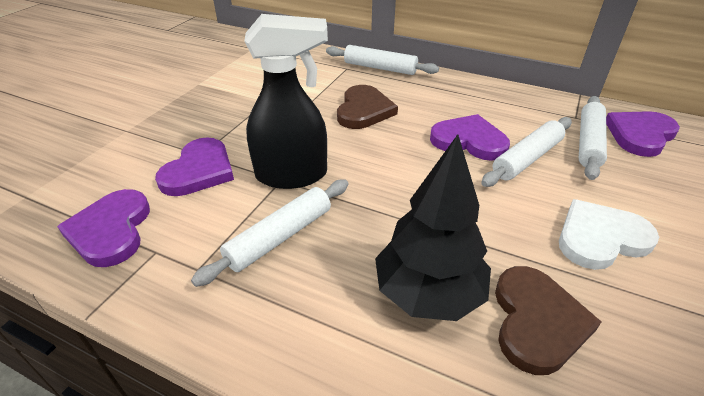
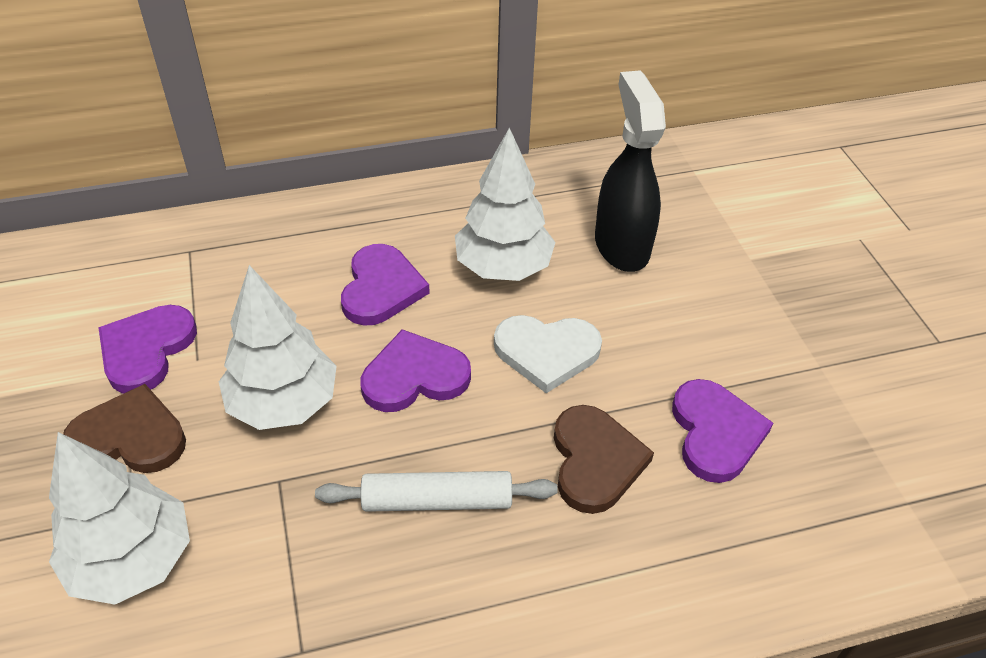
black tree: [375,134,491,321] = 1 -> none = 0
white rolling pin: [191,179,349,287] [326,45,439,75] [481,117,572,187] [579,96,607,180] = 4 -> [315,471,558,512] = 1
white tree: none = 0 -> [49,432,190,605] [219,265,337,430] [455,128,556,281] = 3

